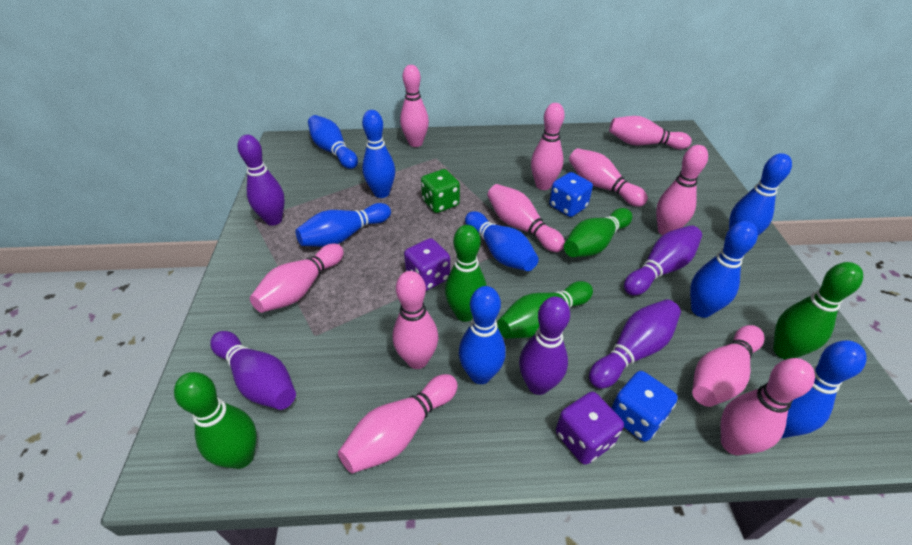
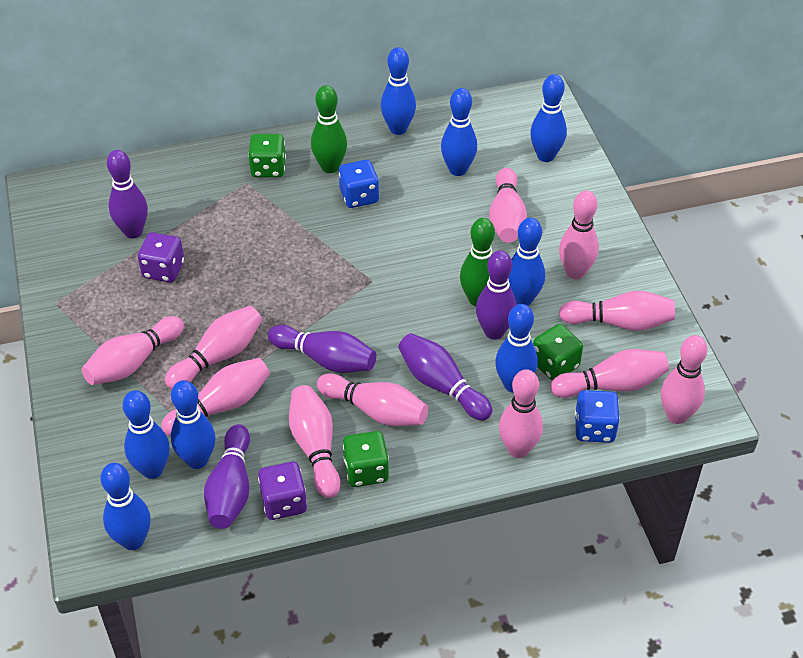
green bowling pin: [174,372,257,469] [445,225,487,322] [497,281,593,339] [564,208,632,257] [773,262,863,360] = 5 -> [311,85,347,173] [460,218,495,306] = 2
green dice: [421,169,460,213] = 1 -> [248,134,286,178] [343,431,389,487] [533,324,583,380] = 3

